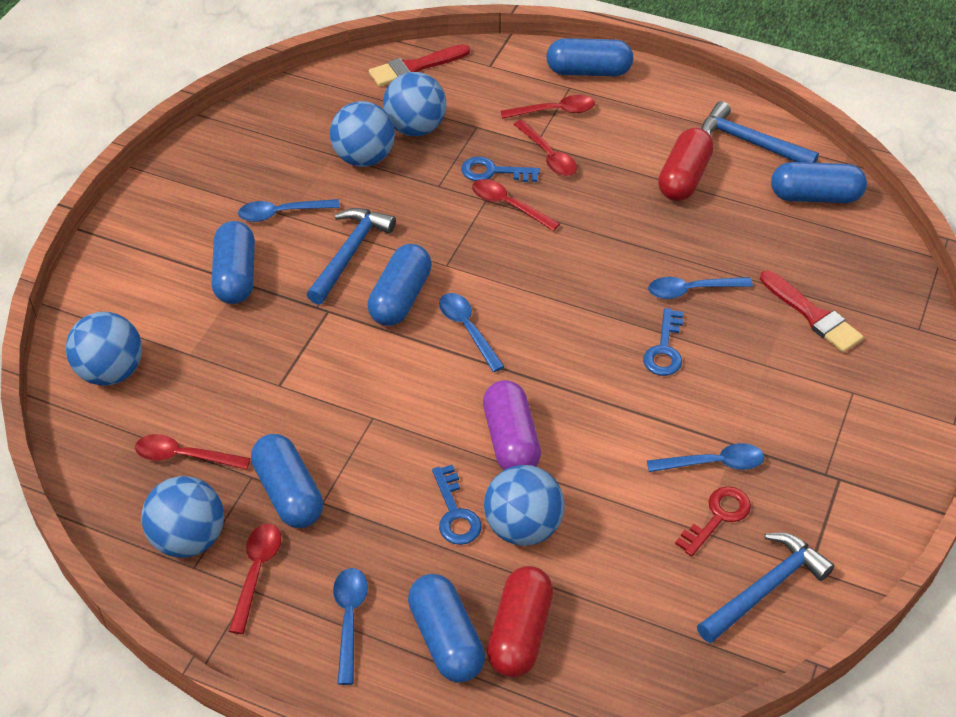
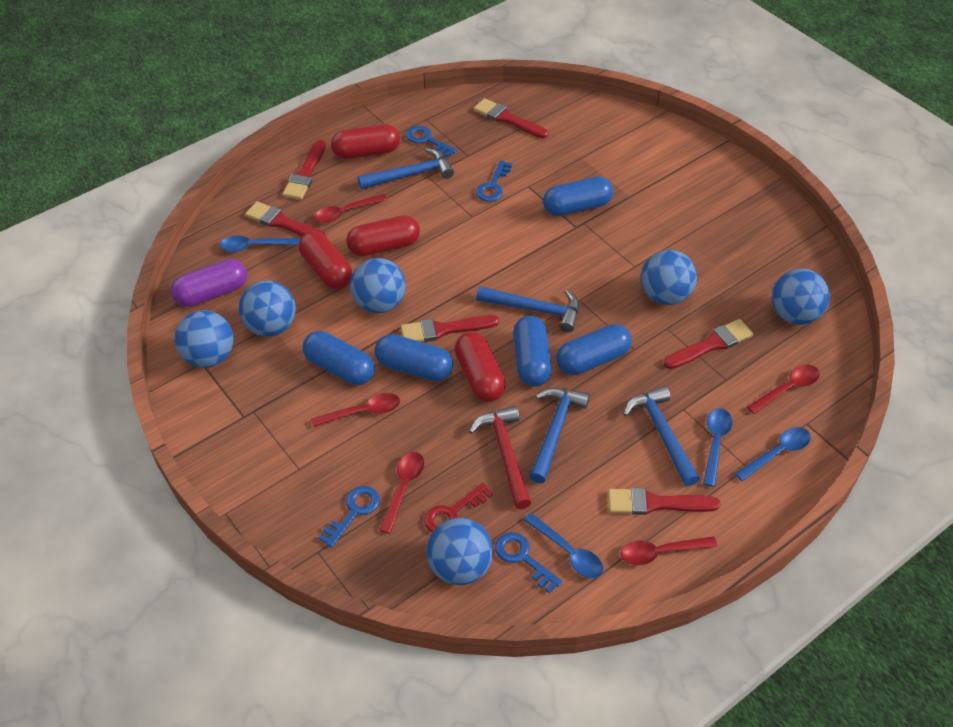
blue ball: [66,312,142,386] [141,476,224,558] [330,101,395,167] [383,72,447,136] [484,465,565,546] = 5 -> [175,310,234,368] [239,280,296,337] [350,258,406,313] [427,518,493,585] [641,250,697,305] [772,269,830,325] = 6
blue capsule: [211,221,255,304] [251,434,323,528] [367,244,432,326] [408,574,485,683] [546,38,634,76] [771,162,867,203] = 6 -> [302,331,375,385] [375,334,453,381] [513,316,552,387] [543,176,613,216] [556,324,632,375] = 5
blue hammer: [307,208,396,305] [697,532,834,643] [701,101,819,163] = 3 -> [358,148,454,189] [476,286,579,332] [529,387,590,483] [623,386,699,486] = 4
blue key: [432,465,482,545] [461,156,540,182] [643,308,683,376] = 3 -> [318,486,380,548] [406,126,457,157] [476,160,512,202] [495,532,562,594] = 4
blue spoon: [238,199,340,222] [333,568,368,685] [439,293,505,372] [647,443,764,472] [648,277,753,299] = 5 -> [220,236,300,252] [524,513,603,579] [703,408,732,487] [735,427,811,481] = 4
red brush: [369,44,470,87] [760,270,863,353] = 2 -> [245,201,327,237] [282,140,326,200] [401,315,499,342] [474,98,548,138] [608,488,721,515] [664,319,753,369] = 6
red capsule: [487,566,553,677] [658,128,714,201] = 2 -> [299,231,352,289] [331,124,400,159] [346,215,420,256] [455,332,506,402] = 4
red hammer: none = 0 -> [469,406,531,509] = 1

